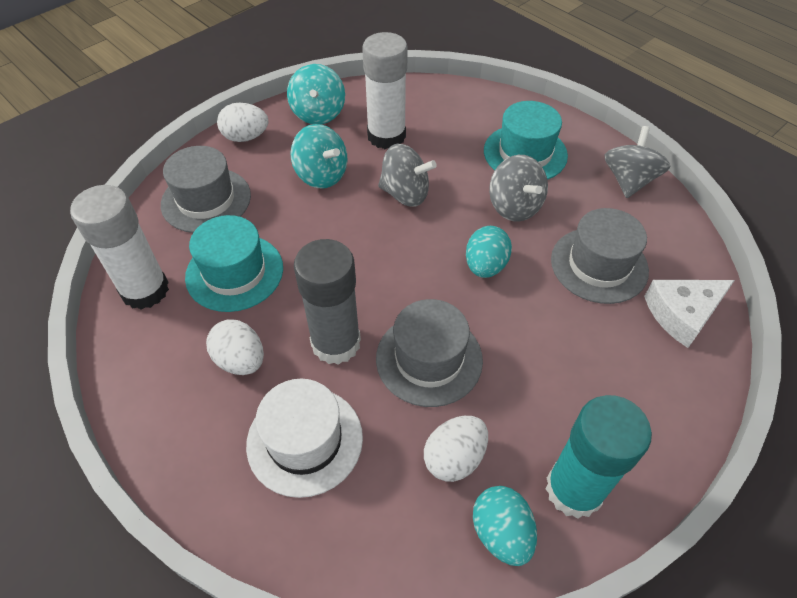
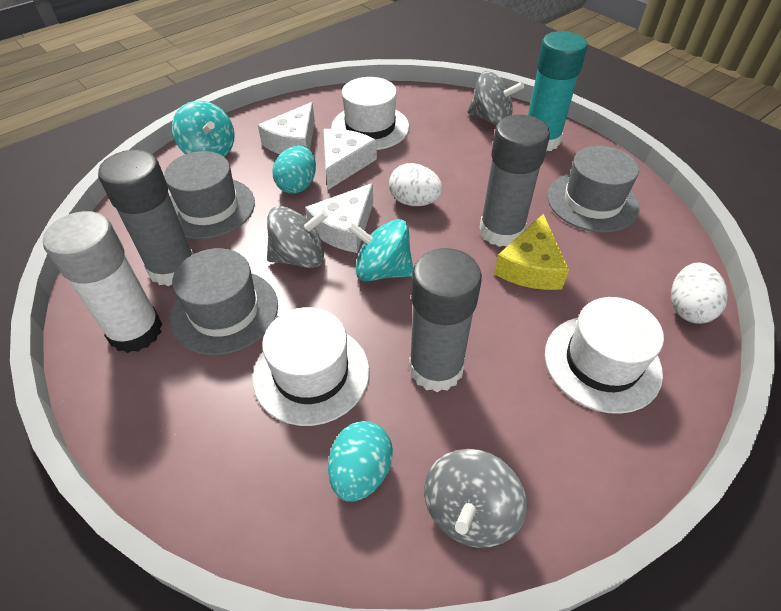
grey glue stick: [294,239,361,365] = 1 -> [98,150,194,286] [409,248,482,392] [479,115,550,247] = 3
turquoise hat: [185,215,283,312] [484,101,568,180] = 2 -> none = 0
white cheese: [644,280,735,348] = 1 -> [258,102,315,154] [305,183,373,253] [323,129,377,190] = 3
white egg: [206,319,264,375] [217,103,268,142] [424,416,488,482] = 3 -> [389,163,443,206] [671,262,728,324] = 2
white glue stick: [70,185,169,310] [362,32,408,149] = 2 -> [43,211,162,353] = 1
white hat: [246,379,363,498] = 1 -> [253,307,369,426] [331,77,409,150] [545,297,664,414] = 3
yellow cheese: none = 0 -> [494,214,569,290] = 1

